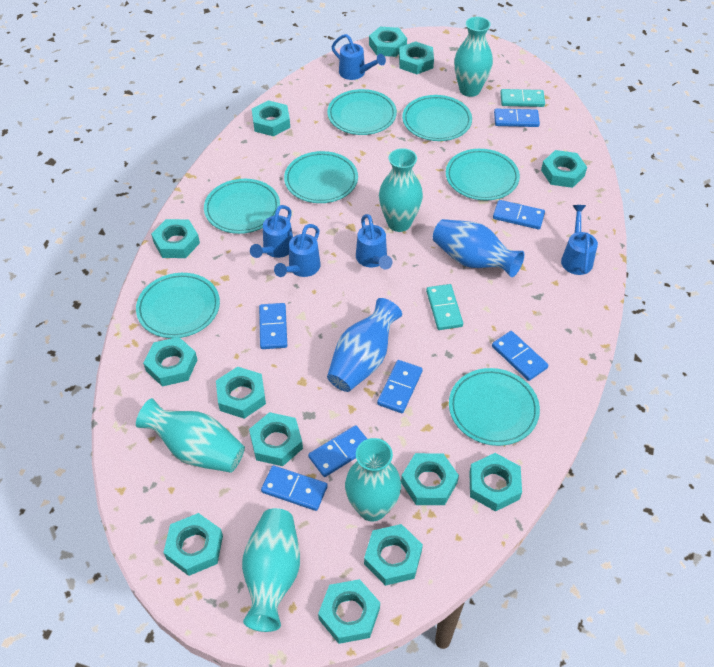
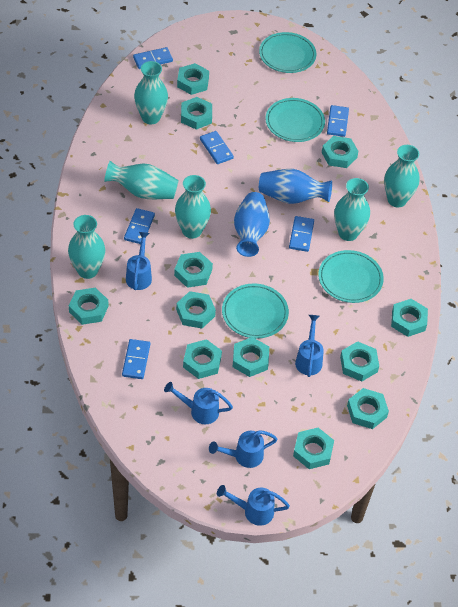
blue domino: [259,303,287,349] [261,465,328,511] [308,425,367,477] [377,360,423,413] [492,331,548,381] [493,200,545,229] [494,109,540,127] = 7 -> [122,339,150,379] [124,208,155,244] [133,47,173,69] [200,131,234,164] [289,216,314,252] [327,105,349,137] = 6
turquoise domino: [426,284,463,330] [500,89,545,107] = 2 -> none = 0
turquoise nut: [143,337,197,386] [151,219,200,258] [163,513,223,576] [216,367,266,419] [249,412,303,466] [252,100,290,136] [318,579,380,644] [364,524,423,586] [369,27,407,57] [399,41,434,74] [401,453,459,505] [469,453,522,511] [541,150,587,188] = 13 -> [69,288,109,325] [174,252,213,288] [176,291,216,328] [177,63,209,95] [181,97,212,130] [183,339,222,379] [233,337,269,377] [293,428,334,469] [322,136,358,168] [340,341,379,381] [347,388,389,429] [391,299,428,337] = 12
turquoise plate: [136,273,220,338] [204,179,280,234] [284,151,358,203] [327,89,397,135] [402,95,472,141] [446,149,520,200] [449,368,540,446] = 7 -> [222,283,289,339] [259,32,316,73] [265,98,325,142] [318,250,384,303] = 4
turquoise vase: [136,398,245,473] [242,508,300,632] [345,438,401,521] [379,148,423,232] [454,17,493,97] = 5 -> [68,215,105,279] [104,161,179,199] [134,61,168,124] [175,175,211,239] [334,178,370,241] [384,145,420,207] = 6

